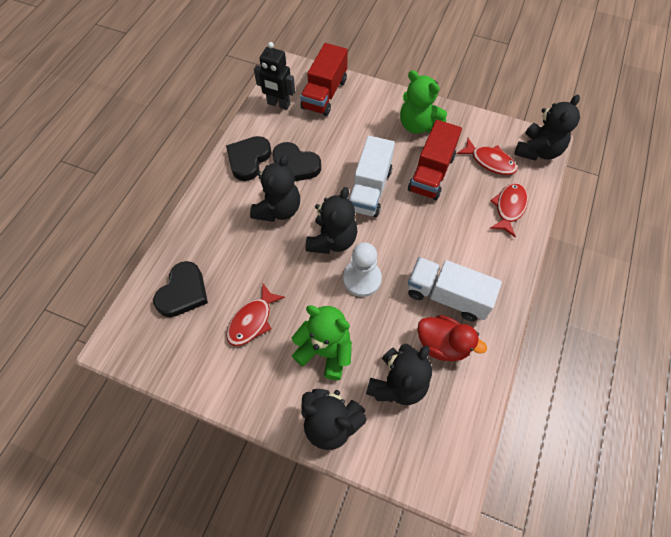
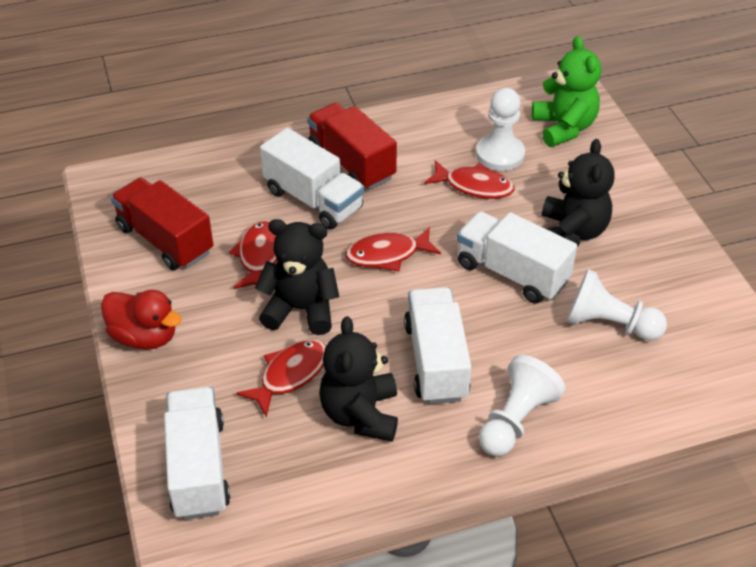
black heart: [153,261,208,317] [226,136,271,181] [273,142,321,181] = 3 -> none = 0
black robot: [254,42,295,110] = 1 -> none = 0
black teddy bear: [250,155,300,222] [301,389,367,450] [306,187,357,254] [366,344,432,405] [514,95,580,161] = 5 -> [255,219,339,335] [319,316,398,442] [542,139,615,246] = 3
green teddy bear: [291,305,352,380] [400,70,447,134] = 2 -> [532,36,601,147] = 1
red fish: [226,284,285,346] [457,138,517,175] [490,183,528,237] = 3 -> [229,220,277,289] [236,339,326,417] [345,227,441,271] [424,160,514,199] = 4
white pawn: [343,242,382,297] = 1 -> [476,88,525,171] [479,355,565,457] [567,269,667,341] = 3
white truck: [349,136,395,217] [408,257,502,321] = 2 -> [164,387,230,520] [260,128,364,230] [404,287,471,404] [457,211,577,303] = 4

